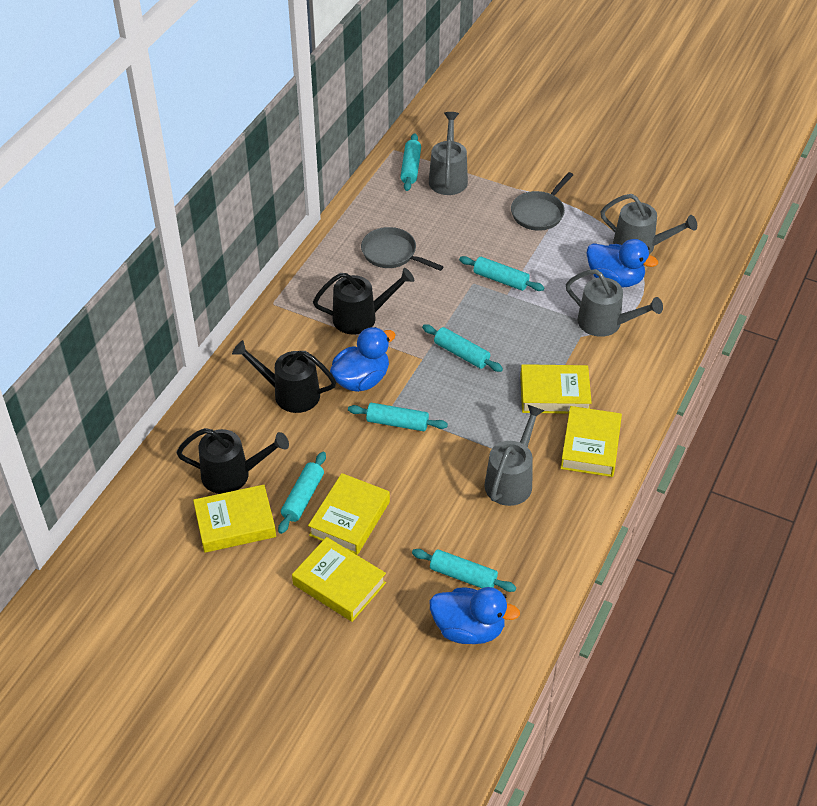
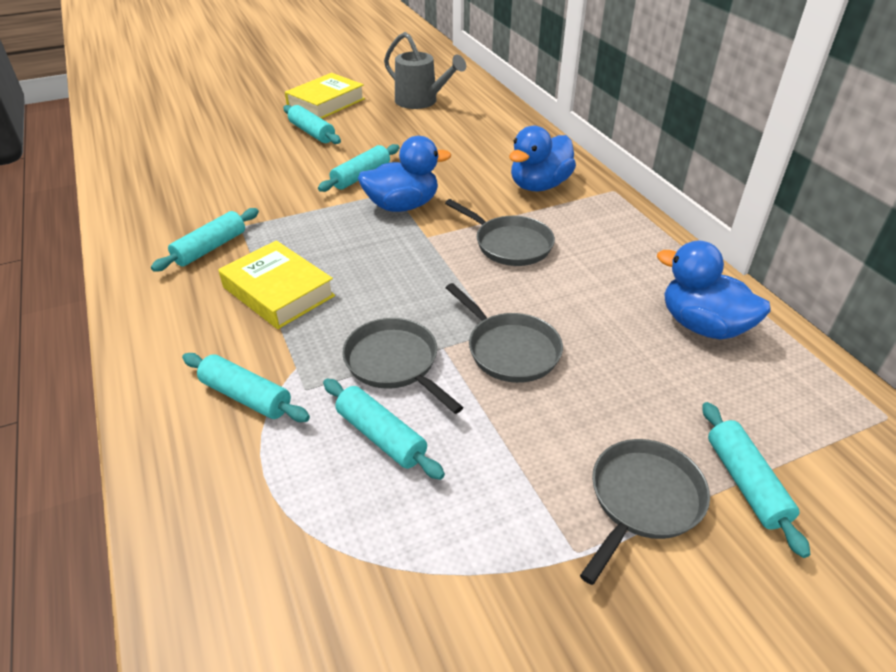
black watering can: [176,428,289,494] [232,340,336,413] [313,268,414,335] = 3 -> none = 0
grey pan: [361,227,444,271] [511,172,573,231] = 2 -> [342,318,463,414] [445,199,555,266] [446,283,563,383] [580,439,710,585] = 4
grey watering can: [429,112,468,195] [484,404,544,506] [566,269,663,337] [601,194,697,254] = 4 -> [384,32,466,109] = 1
yellow book: [193,485,276,553] [292,537,386,622] [308,473,390,555] [520,364,592,414] [561,406,622,477] = 5 -> [218,240,335,329] [285,73,365,119] = 2

